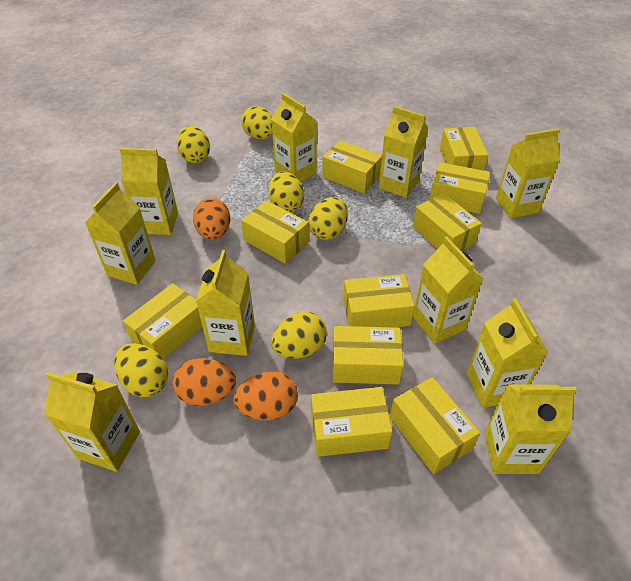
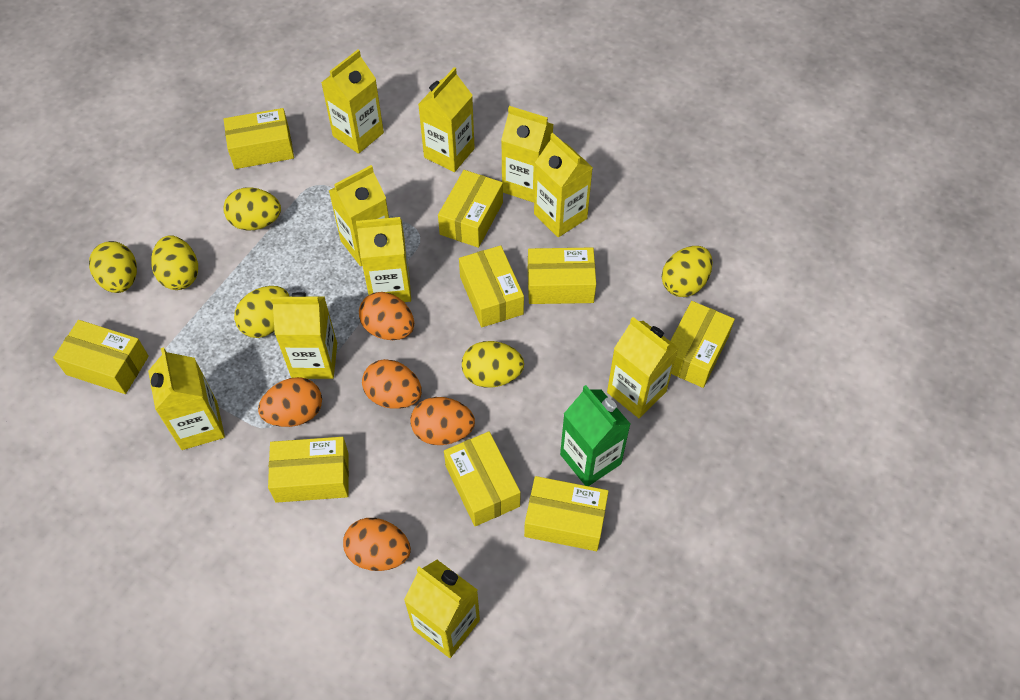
green carton: none = 0 -> [560,385,630,486] = 1
orange egg: [173,358,236,406] [193,198,230,240] [233,371,298,420] = 3 -> [258,377,322,427] [343,518,411,571] [359,292,414,340] [362,359,422,409] [410,397,475,445] = 5
yellow box: [123,283,202,359] [241,200,309,264] [311,387,393,457] [322,140,382,193] [333,326,403,385] [343,274,415,328] [390,377,480,474] [412,193,482,251] [430,162,490,214] [440,127,488,171] = 10 -> [53,320,149,394] [224,108,294,169] [268,437,349,503] [438,170,503,248] [444,431,521,526] [459,245,524,327] [524,476,609,551] [528,247,596,304] [670,301,735,388] = 9

